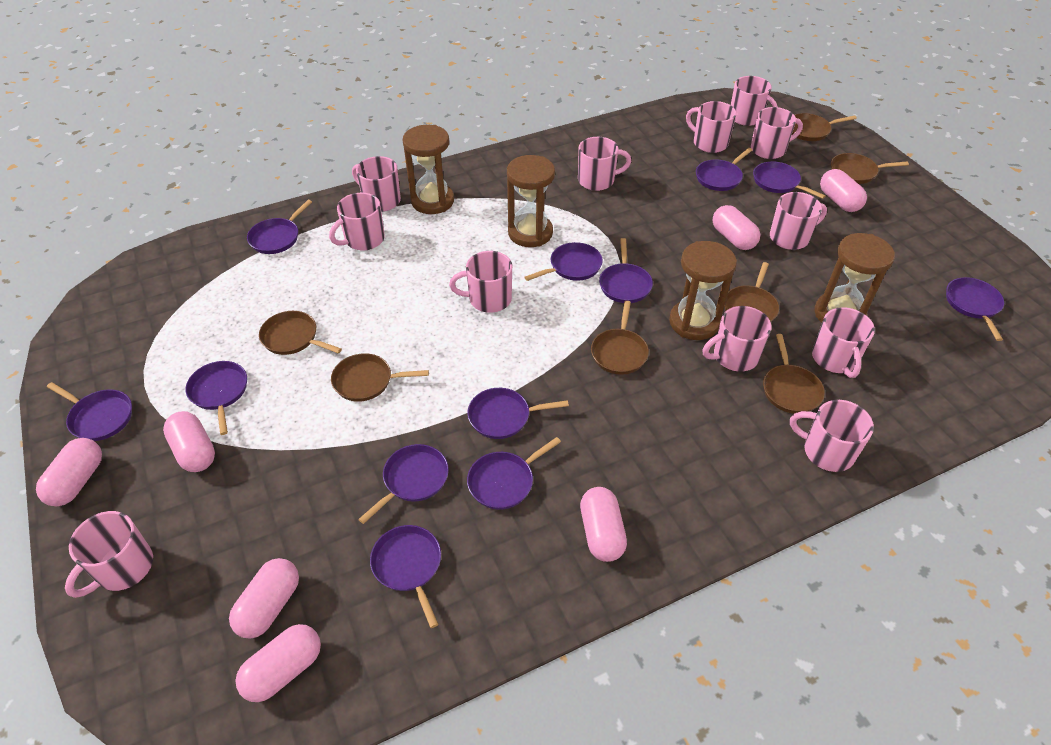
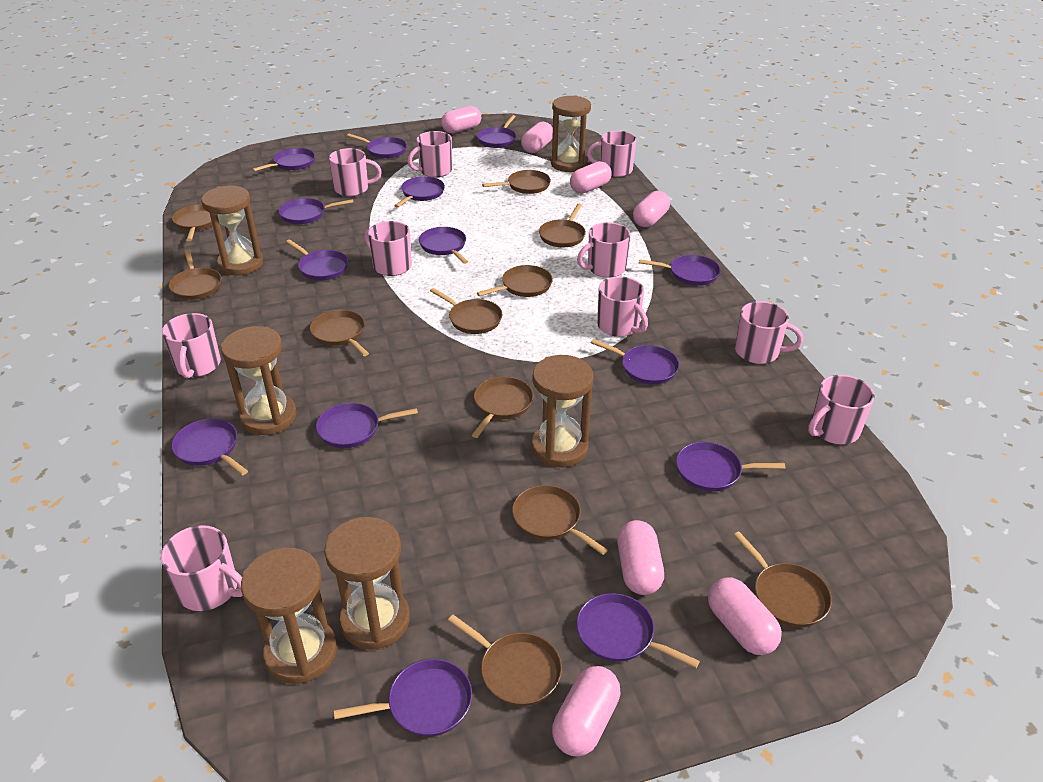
brown hourglass: [403,125,454,214] [507,155,555,247] [669,241,737,340] [815,233,895,323] = 4 -> [201,186,263,275] [221,326,296,435] [241,547,337,684] [324,517,410,650] [531,355,593,467] [551,95,591,172] = 6
brown pan: [259,311,342,355] [331,353,429,402] [591,301,649,375] [724,262,779,322] [763,334,825,414] [792,113,857,141] [831,153,909,184] = 7 -> [169,249,222,300] [172,204,213,241] [310,310,369,356] [430,288,502,334] [448,615,562,706] [472,376,534,438] [477,265,553,297] [482,170,551,194] [512,485,608,555] [539,204,586,247] [733,531,832,628] = 11
pink mug: [65,511,153,598] [329,193,385,250] [352,156,401,212] [449,251,512,313] [578,137,631,191] [686,101,736,153] [703,306,771,372] [731,76,778,126] [751,107,803,159] [770,192,827,250] [790,400,874,472] [812,307,875,378] = 12 -> [161,525,243,611] [162,313,221,379] [329,148,382,196] [364,221,412,276] [408,131,452,177] [577,222,631,278] [587,131,637,177] [597,276,648,337] [735,301,803,364] [808,375,875,444] = 10
purple pan: [47,382,132,441] [185,361,247,435] [247,200,312,254] [358,444,449,524] [370,525,441,628] [467,437,561,510] [468,388,569,439] [524,242,603,281] [599,238,653,303] [696,148,752,191] [753,162,826,199] [946,277,1004,341] = 12 -> [171,418,248,475] [252,148,315,172] [279,198,354,224] [286,239,348,280] [316,403,418,448] [334,659,472,737] [347,134,407,159] [394,176,445,208] [419,227,468,264] [477,115,516,148] [577,593,700,668] [591,339,680,385] [639,255,721,286] [676,442,785,491] = 14

